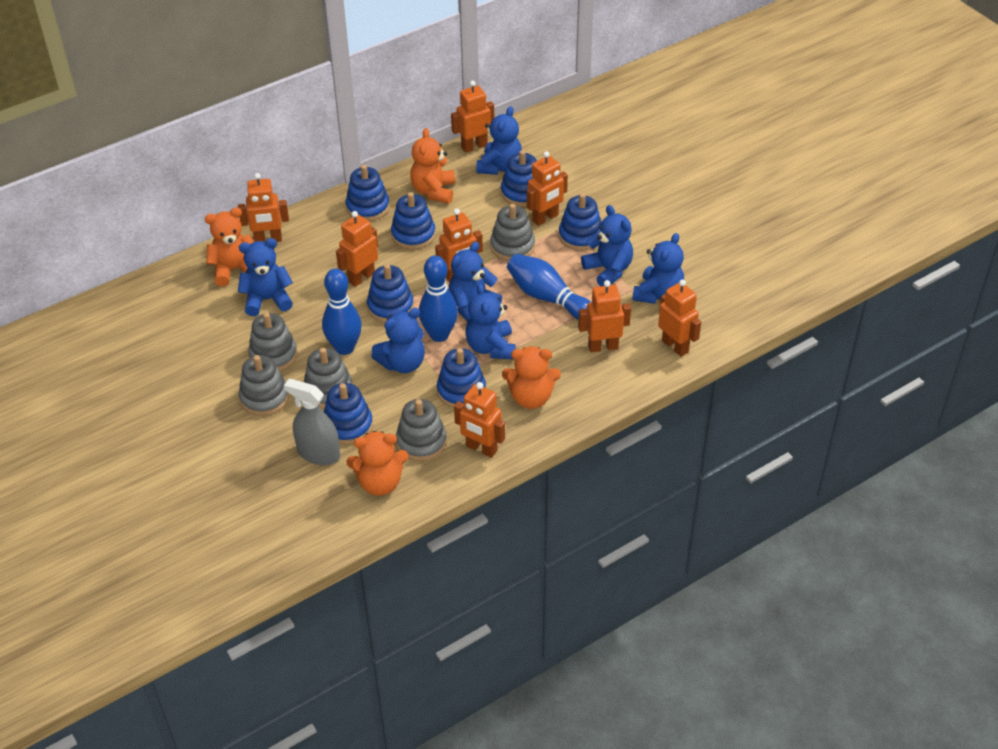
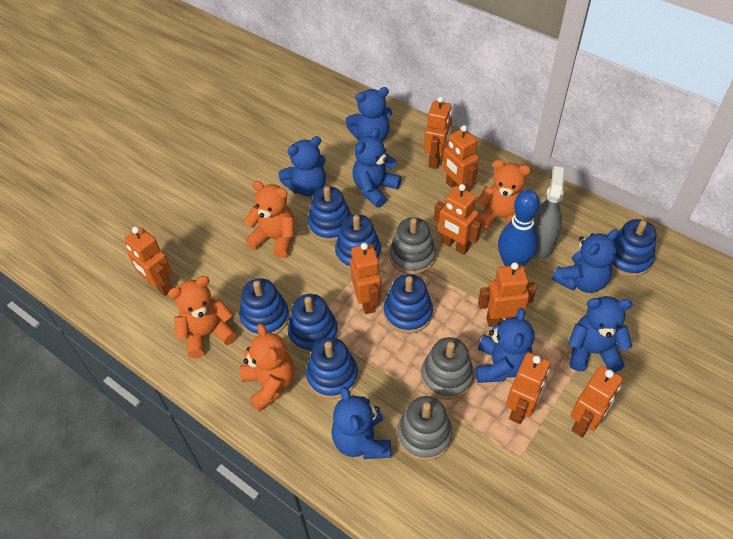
blue bowling pin: [322,269,362,355] [419,256,458,342] [507,254,591,319] = 3 -> [498,190,540,266] = 1
grey stacking toy: [239,355,289,416] [248,312,297,371] [304,348,352,408] [396,399,447,461] [490,204,535,261] = 5 -> [390,217,436,275] [397,396,453,461] [421,337,474,400] = 3

